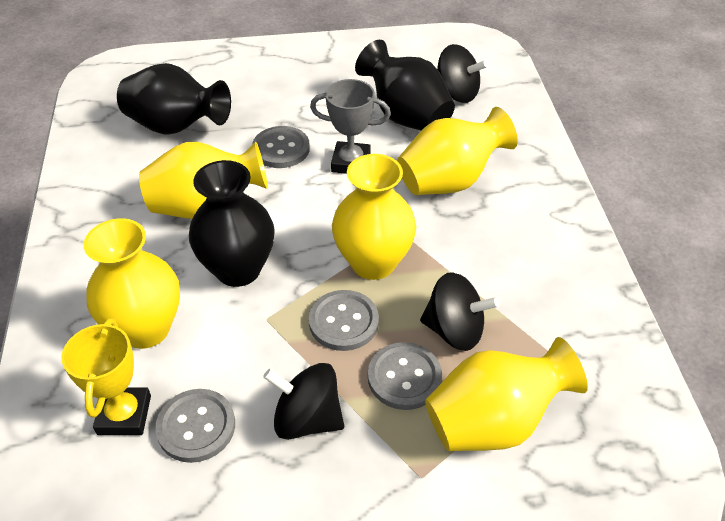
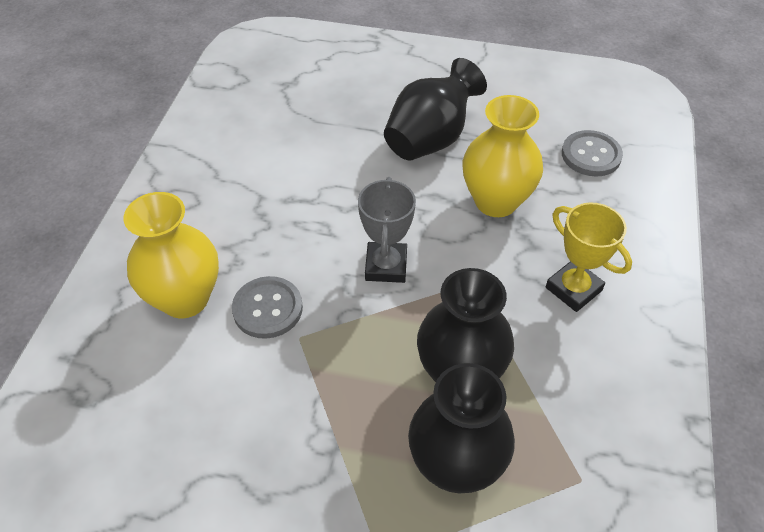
black spinning top: [263,363,344,440] [420,272,499,351] [437,44,488,103] = 3 -> none = 0
grey button: [155,389,235,463] [252,126,310,168] [309,290,379,351] [368,342,442,410] = 4 -> [232,276,303,339] [562,130,623,176] = 2
yellow vase: [84,218,180,349] [139,141,268,219] [332,154,416,280] [397,107,518,195] [425,337,588,451] = 5 -> [124,192,219,318] [463,95,543,217] = 2

